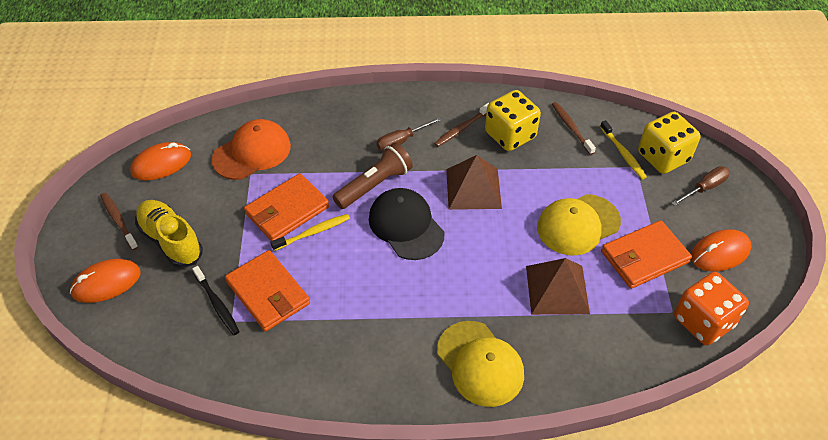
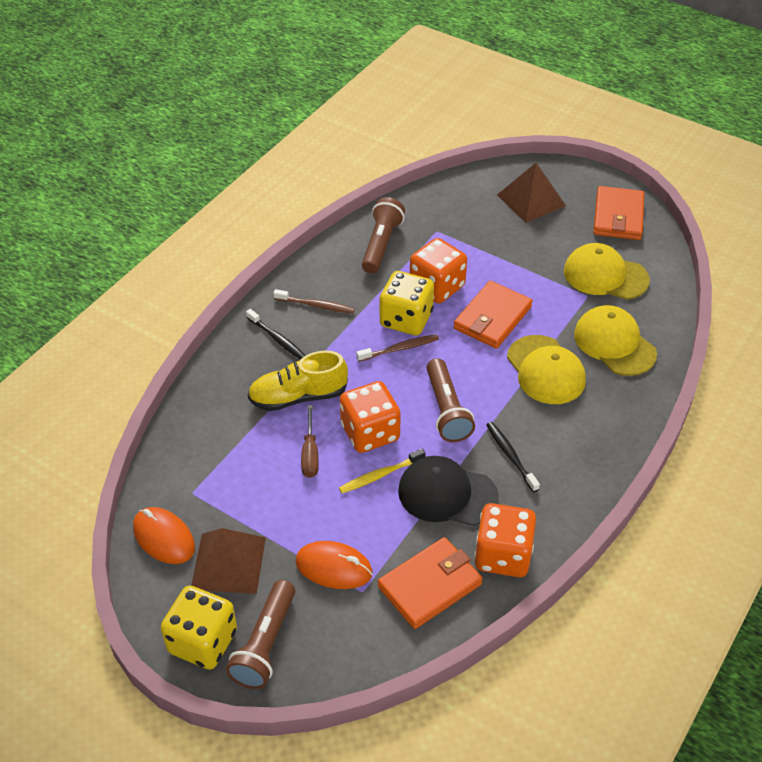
black toothbrush: [192,266,240,335] = 1 -> [246,309,306,360] [486,422,540,492] = 2
brown flashlight: [333,143,413,209] = 1 -> [226,580,295,689] [362,197,405,274] [427,358,475,442] = 3
brown screwdriver: [376,117,441,151] [671,166,730,206] = 2 -> [301,405,319,478] = 1
brown toothbrush: [100,193,138,250] [434,103,489,147] [552,102,596,155] = 3 -> [274,289,355,314] [356,334,439,362] = 2
orange cap: [212,119,291,180] = 1 -> none = 0
orange dice: [674,272,749,345] = 1 -> [340,381,401,453] [410,238,467,303] [474,503,536,577] = 3
orange mouse: [70,259,141,303] [130,142,191,181] [691,229,752,271] = 3 -> [133,507,195,564] [296,541,373,589] = 2
yellow cap: [437,321,524,407] [537,194,621,256] = 2 -> [507,335,586,404] [564,243,650,300] [574,305,657,376] = 3
yellow toothbrush: [270,214,350,251] [600,120,647,179] = 2 -> [339,449,426,493] = 1

